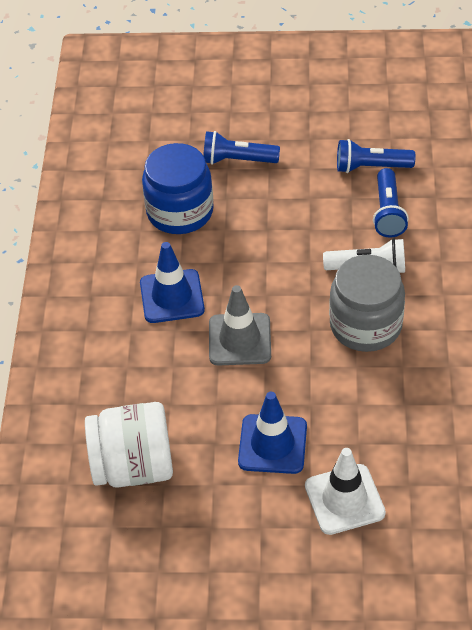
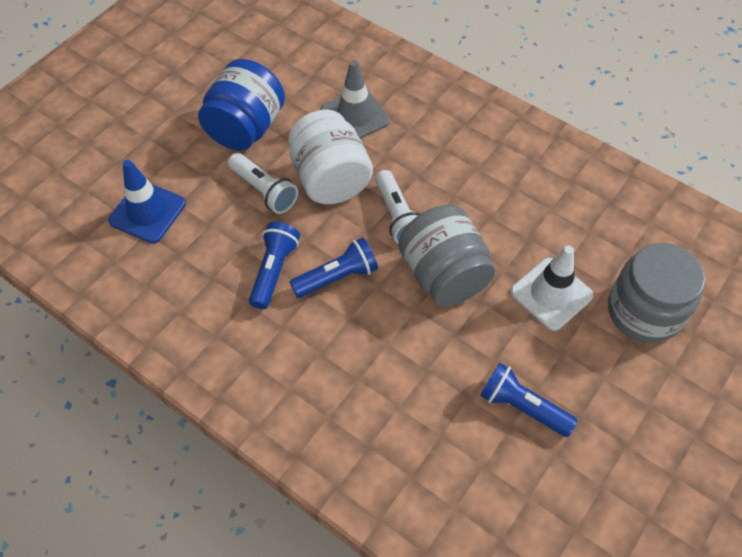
blue traffic cone: [140,242,205,323] [238,392,307,474] = 2 -> [108,160,186,243] = 1
grey jar: [329,255,405,352] = 1 -> [398,205,495,306] [608,243,705,343] = 2
white flashlight: [323,238,405,273] = 1 -> [228,153,298,214] [375,170,420,243] = 2

